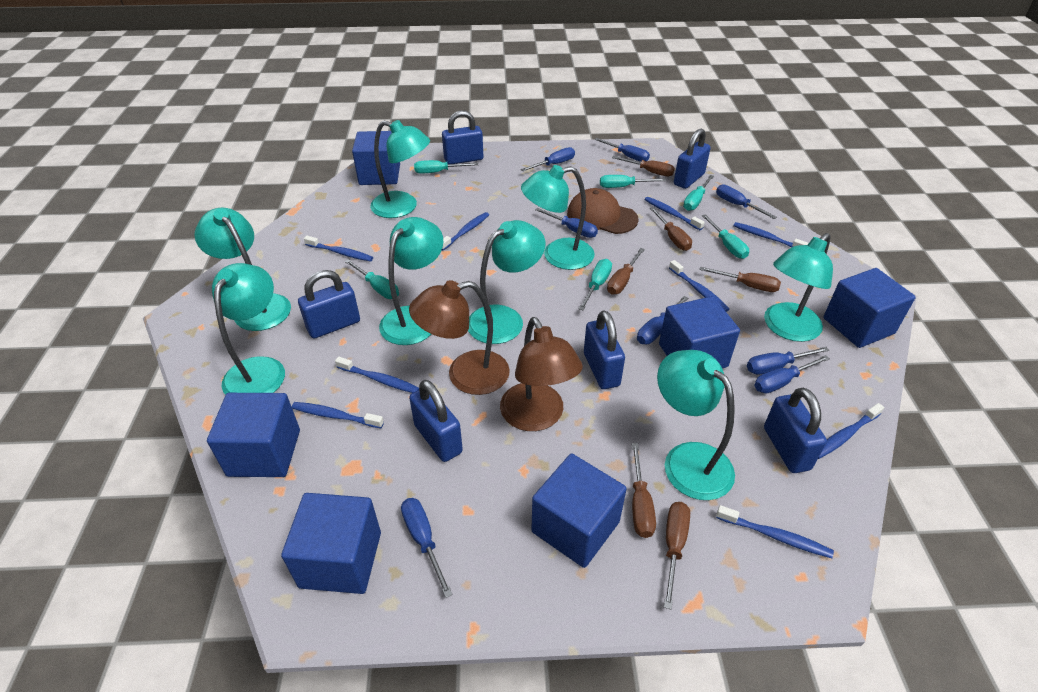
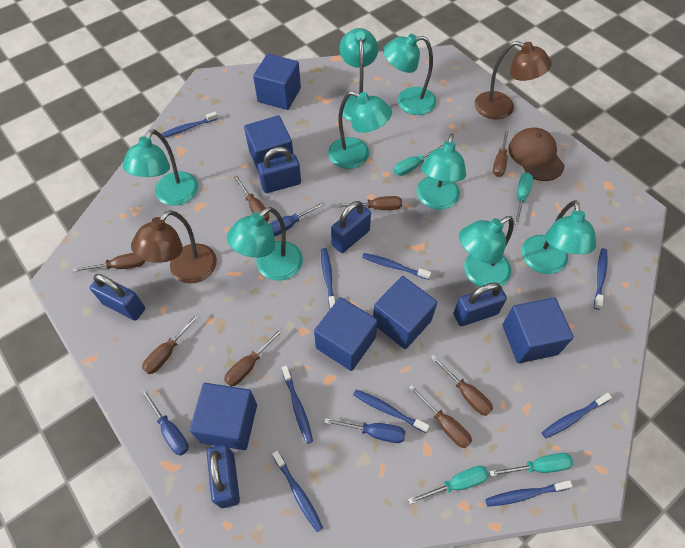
blue padlock: [298,270,360,338] [409,380,463,462] [442,110,483,164] [584,311,625,389] [674,129,711,189] [764,388,827,473] = 6 -> [90,274,145,321] [207,444,240,508] [258,147,301,193] [331,201,371,253] [453,283,507,326] = 5
blue screwdriver: [401,498,453,598] [521,147,575,171] [535,208,598,238] [594,138,650,162] [637,296,688,344] [716,184,777,219] [747,347,829,375] [754,355,830,393] = 8 -> [141,388,188,456] [270,202,325,237] [324,418,406,443] = 3
brown screwdriver: [607,248,645,295] [612,156,675,176] [632,443,656,538] [650,207,692,251] [664,502,690,609] [699,267,781,292] = 6 -> [73,253,145,272] [142,313,200,374] [224,328,283,386] [234,176,269,221] [336,196,402,210] [408,384,472,448] [430,355,493,416] [493,129,509,177] = 8
turquoise screwdriver: [345,259,399,299] [414,160,479,174] [579,259,612,310] [600,175,666,188] [683,175,714,211] [702,214,749,259] = 6 -> [394,144,444,176] [408,466,489,504] [489,453,573,476] [514,173,533,225] = 4

